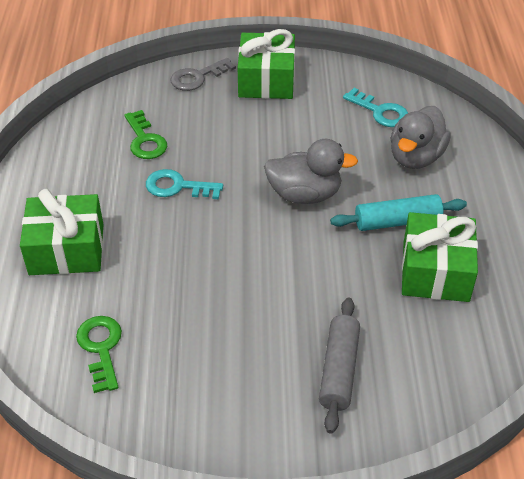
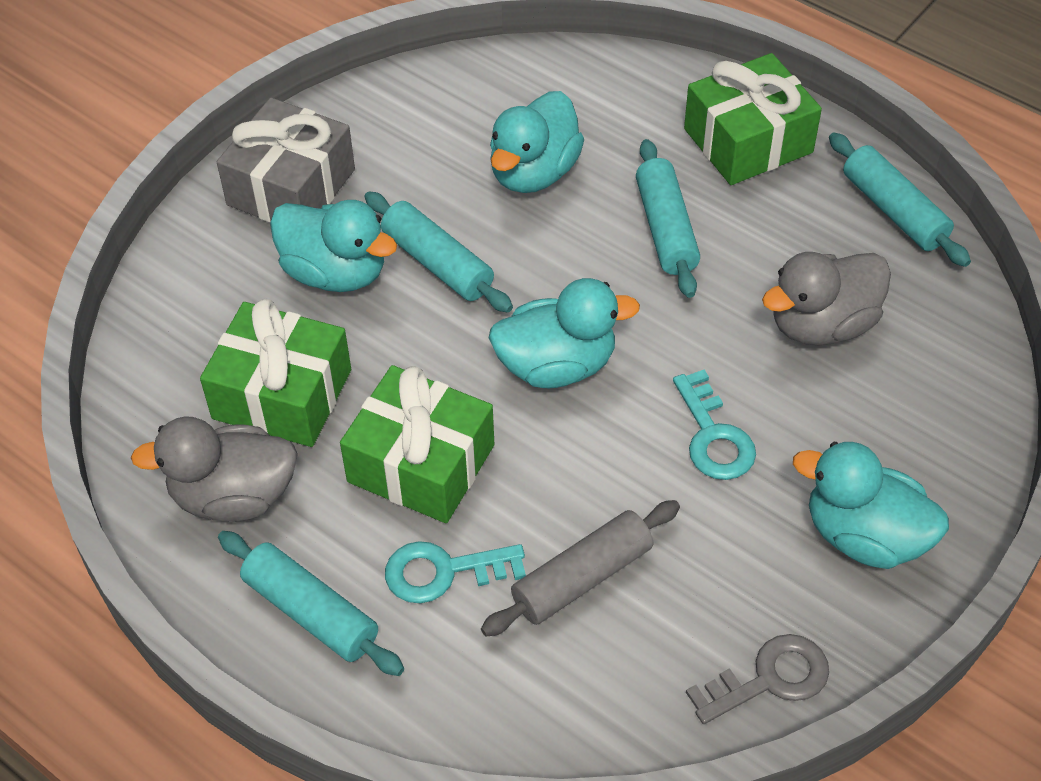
green key: [76,316,122,393] [124,110,167,159] = 2 -> none = 0
grey gift: none = 0 -> [217,97,355,222] = 1
turquoise duck: none = 0 -> [270,200,397,292] [489,278,640,388] [490,91,584,193] [793,442,949,569] = 4
turquoise rolling pin: [330,194,467,231] = 1 -> [218,531,404,676] [365,191,513,313] [636,139,700,298] [829,132,971,267] = 4

